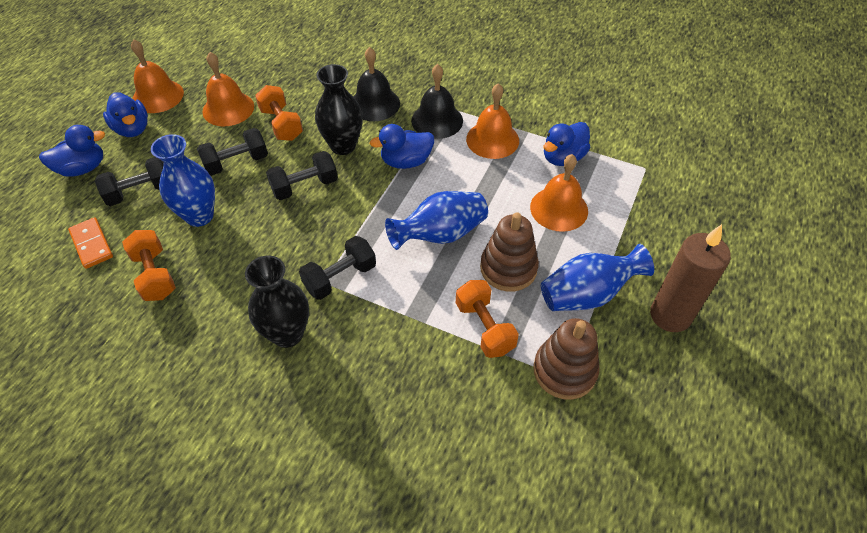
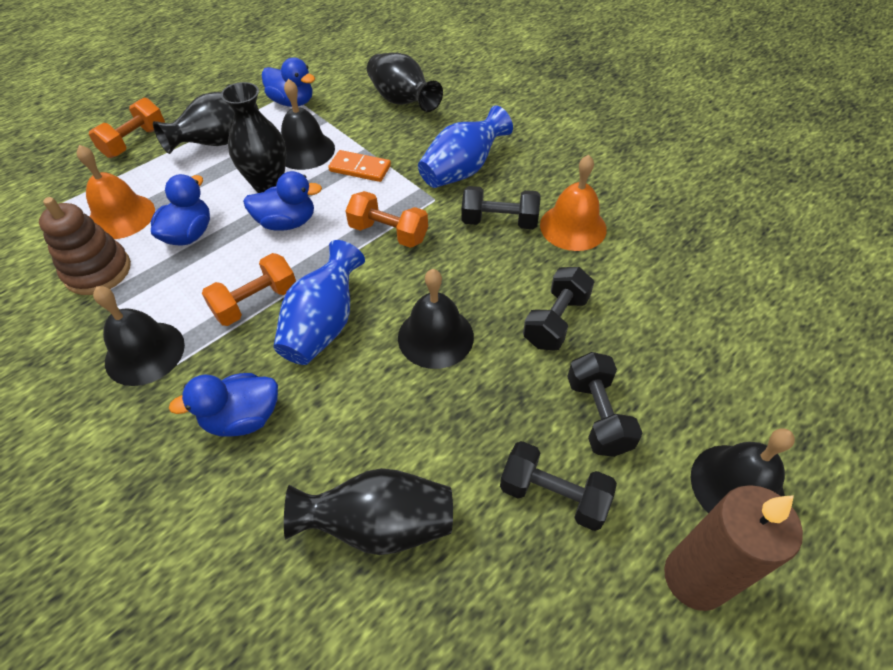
black bell: [353,47,400,121] [411,64,463,139] = 2 -> [93,286,185,386] [281,79,335,170] [398,269,474,369] [691,428,795,513] = 4
black vase: [245,256,309,348] [315,64,363,155] = 2 -> [153,92,259,154] [221,82,286,193] [284,468,453,555] [367,53,443,112] = 4
blue vase: [151,134,215,227] [385,191,488,250] [541,244,654,311] = 3 -> [273,240,365,365] [418,105,513,188] = 2
brown stacking toy: [480,212,539,292] [533,318,599,400] = 2 -> [39,197,131,295] = 1
orange bell: [131,39,184,113] [202,52,254,126] [466,83,519,159] [530,154,588,232] = 4 -> [77,145,155,239] [540,155,607,251] = 2

